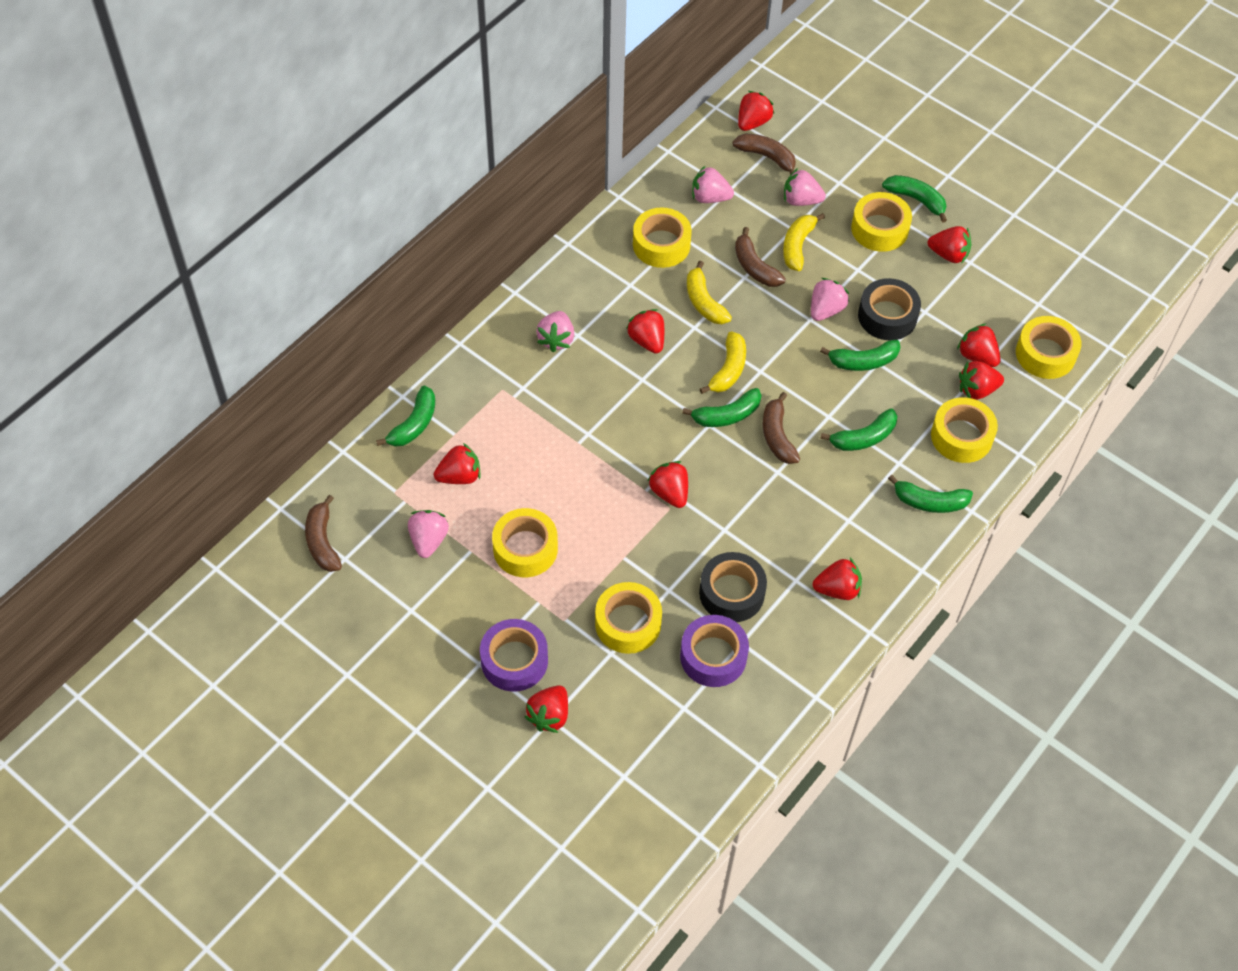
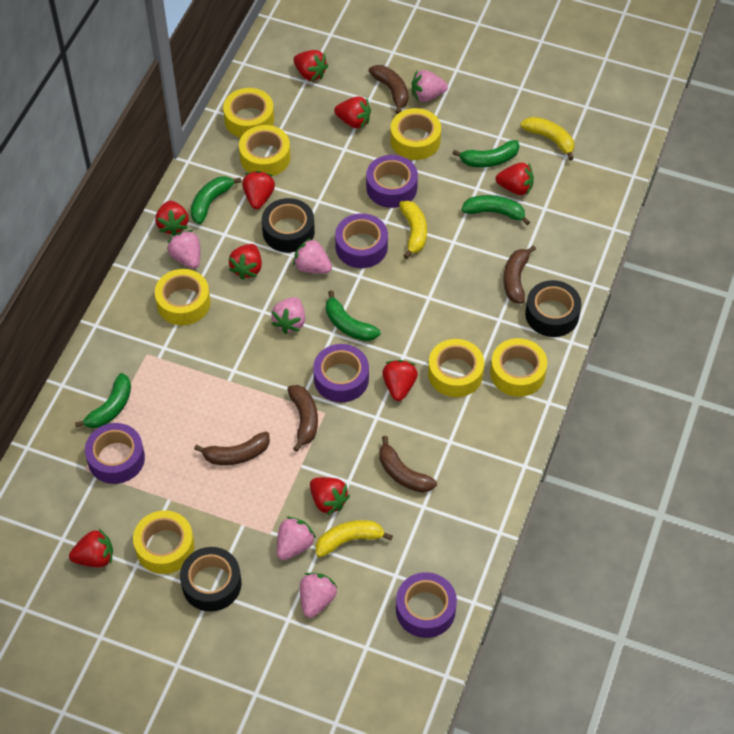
black tape: [699,552,767,622] [858,278,921,340] = 2 -> [180,547,242,612] [262,198,315,253] [525,280,582,337] = 3
brown banana: [305,495,342,572] [733,134,796,175] [735,227,786,287] [762,392,800,464] = 4 -> [194,432,270,465] [287,385,318,451] [368,65,408,114] [379,436,437,493] [503,245,536,304] = 5
green banana: [376,386,435,447] [682,388,762,427] [820,340,901,371] [820,408,897,451] [882,175,947,223] [888,475,973,513] = 6 -> [75,373,131,428] [191,176,241,224] [326,290,380,341] [453,140,519,167] [461,195,530,225] = 5
pink strawberry: [408,510,449,558] [536,311,574,352] [692,165,734,203] [784,168,826,206] [811,278,849,321] = 5 -> [167,230,200,269] [271,297,305,334] [277,517,316,560] [293,238,332,274] [300,573,337,618] [412,70,448,102] = 6
purple tape: [480,619,548,692] [680,615,749,687] = 2 -> [85,423,145,484] [313,344,369,402] [335,213,388,268] [366,155,418,208] [396,572,457,638] = 5
yellow tape: [492,508,558,577] [595,582,662,654] [633,207,692,268] [851,192,912,252] [931,397,998,463] [1016,316,1082,379] = 6 -> [133,510,195,574] [155,269,210,325] [223,88,274,138] [239,125,291,176] [390,108,441,160] [428,339,484,397] [490,338,547,397] = 7

